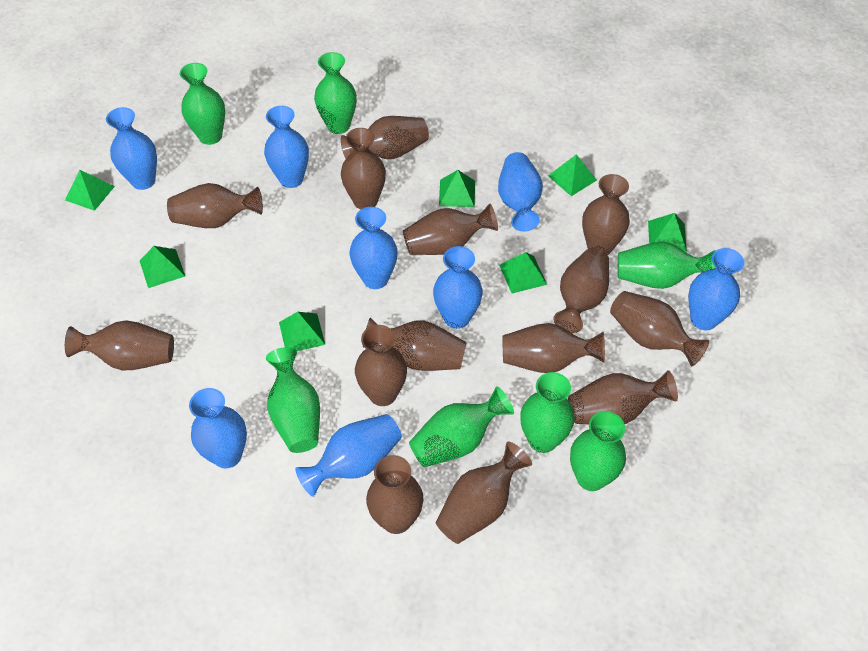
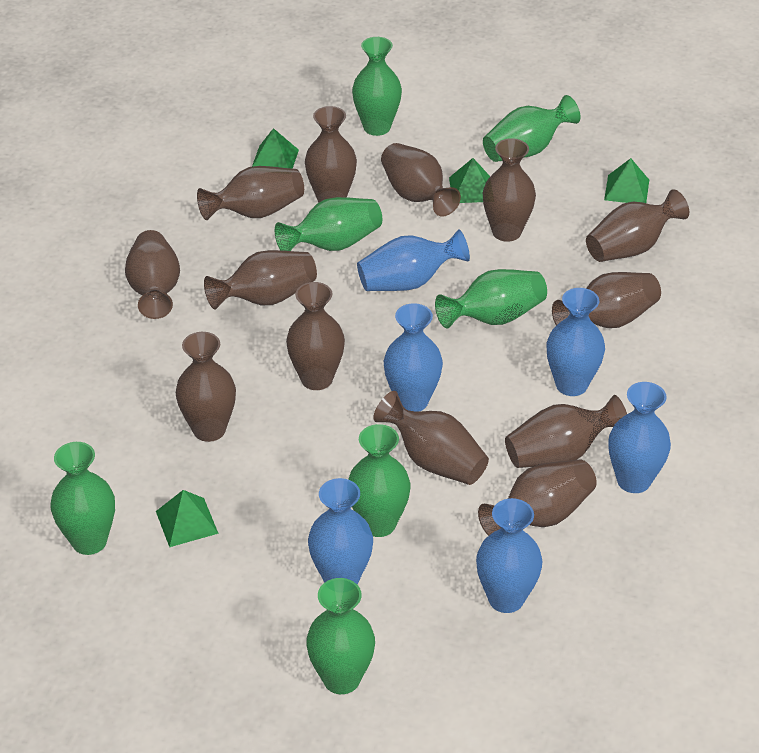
blue vase: [106,107,157,190] [189,388,247,469] [264,106,309,188] [295,414,402,497] [350,207,398,289] [433,246,483,329] [498,152,543,231] [688,248,744,330] = 8 -> [308,478,373,584] [357,229,470,291] [384,303,443,411] [476,498,542,613] [546,288,605,396] [608,382,671,493] = 6
brown vase: [65,320,174,370] [167,183,263,228] [341,116,429,159] [341,128,386,209] [355,325,407,406] [363,317,467,371] [366,455,423,534] [403,204,498,255] [436,442,532,544] [503,323,605,373] [553,248,609,333] [568,370,678,424] [582,174,630,255] [610,291,709,367] = 14 -> [125,230,180,319] [176,332,236,442] [197,166,304,220] [204,250,317,310] [286,282,345,390] [305,106,357,202] [373,391,489,485] [381,143,461,217] [478,460,597,536] [483,138,536,242] [505,395,627,468] [552,272,661,328] [586,189,689,262] = 13
green pyramid: [65,170,115,211] [140,246,185,288] [279,312,325,351] [439,170,475,207] [499,252,547,293] [548,154,597,196] [648,213,687,252] = 7 -> [156,490,219,547] [252,128,299,169] [449,158,490,203] [604,158,649,203] = 4

